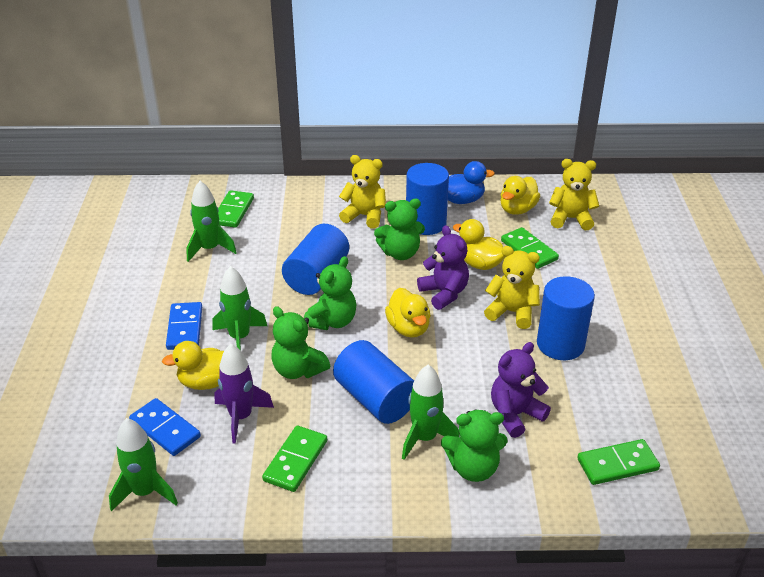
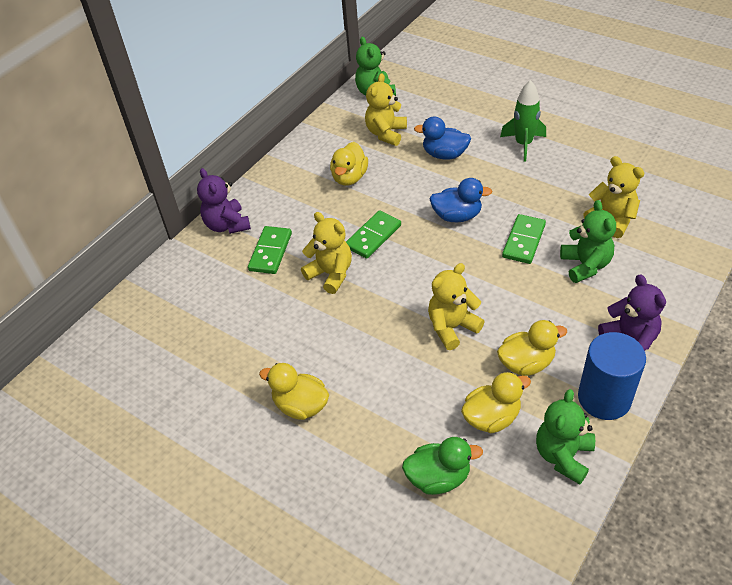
blue cylinder: [282,224,349,295] [333,340,414,424] [406,163,449,235] [537,276,595,360] = 4 -> [578,332,646,420] = 1
blue domino: [129,398,201,456] [166,302,202,350] = 2 -> none = 0
blue duck: [448,161,495,204] = 1 -> [414,116,471,160] [430,178,492,222] = 2
green domino: [218,190,254,228] [262,425,327,492] [501,227,559,269] [577,439,660,485] = 4 -> [248,226,292,274] [346,210,401,259] [502,214,546,264] = 3
green duck: none = 0 -> [402,437,483,495] = 1
green rocket: [109,418,178,512] [186,181,237,262] [212,266,267,351] [402,365,459,460] = 4 -> [500,80,546,162] = 1
green teddy bear: [272,306,330,379] [304,256,356,330] [374,199,425,260] [441,409,508,482] = 4 -> [355,37,396,96] [536,389,595,485] [560,200,616,283] = 3
purple rocket: [214,344,274,444] = 1 -> none = 0
yellow teddy bear: [339,155,386,229] [484,246,540,329] [549,159,599,230] = 3 -> [301,212,352,294] [365,73,407,146] [428,263,485,350] [583,156,644,238] = 4

